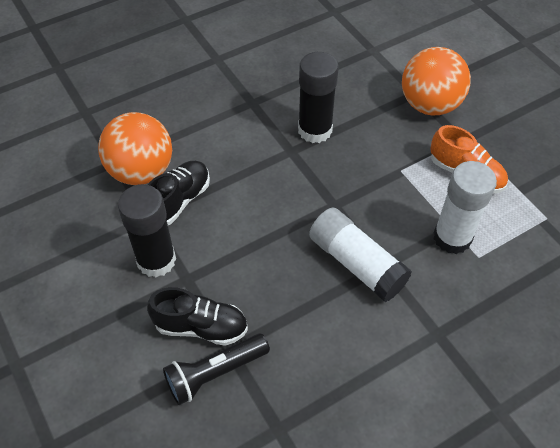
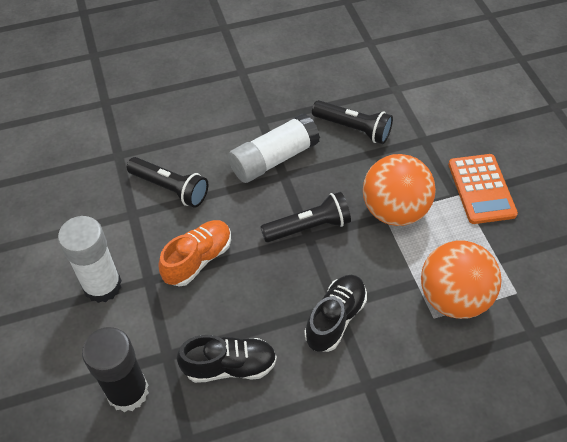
black flashlight: [163,333,270,405] = 1 -> [127,157,208,208] [260,192,351,242] [312,100,393,144] = 3
black glue stick: [118,184,176,278] [298,52,339,143] = 2 -> [82,327,149,412] = 1
orange calculator: none = 0 -> [448,154,518,224] = 1

